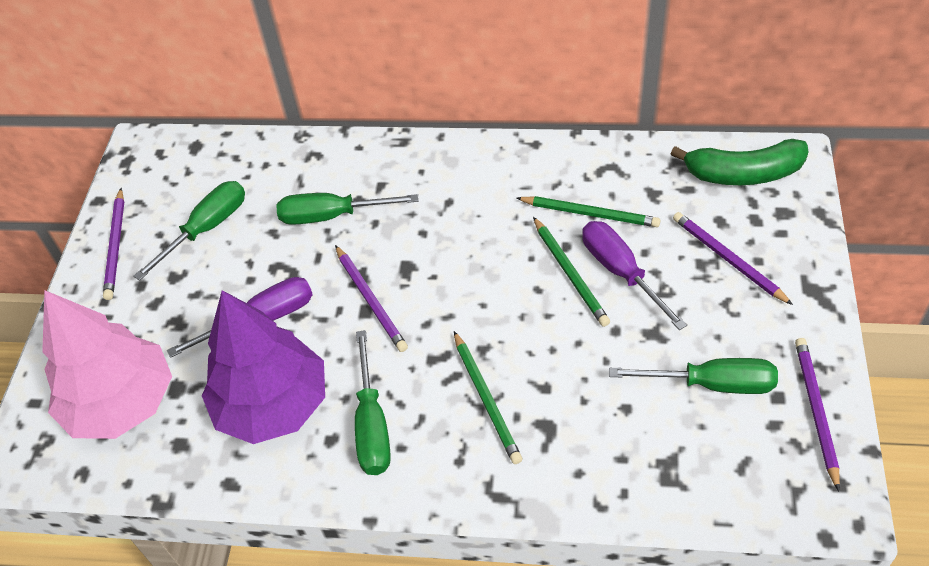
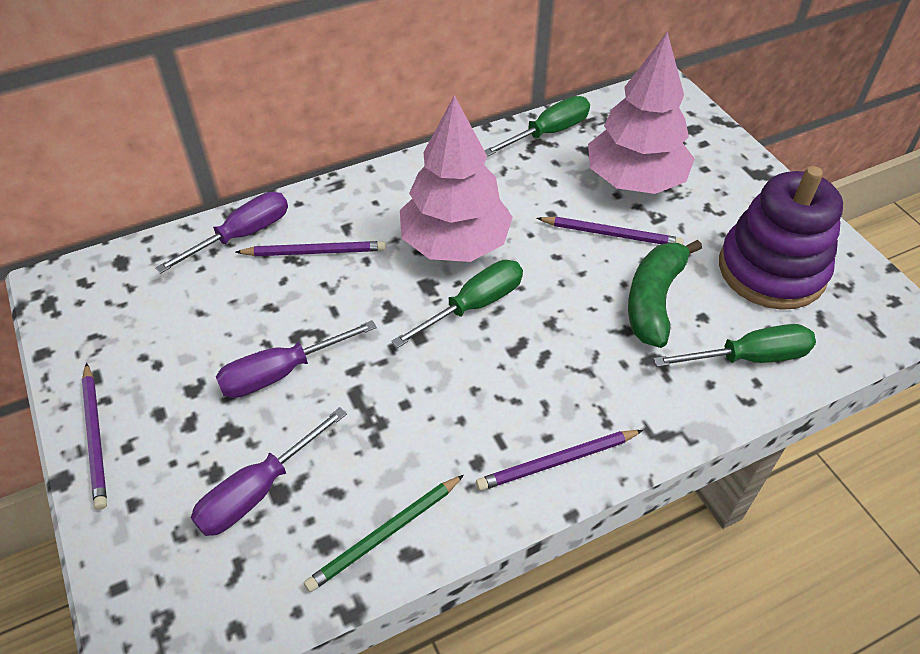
green pencil: [454,331,522,464] [517,196,660,227] [533,217,610,327] = 3 -> [304,475,464,592] = 1
green screwdriver: [134,181,245,281] [276,193,419,225] [355,330,391,475] [609,358,778,394] = 4 -> [392,260,523,348] [484,96,590,156] [653,324,816,367] = 3
pink tree: [42,290,172,439] = 1 -> [400,95,513,262] [588,32,694,194] = 2
purple screwdriver: [167,277,313,358] [582,221,687,330] = 2 -> [155,192,288,274] [191,407,347,536] [216,320,377,398] = 3
purple stacking toy: none = 0 -> [719,166,843,310] = 1
purple tree: [202,290,325,444] = 1 -> none = 0

